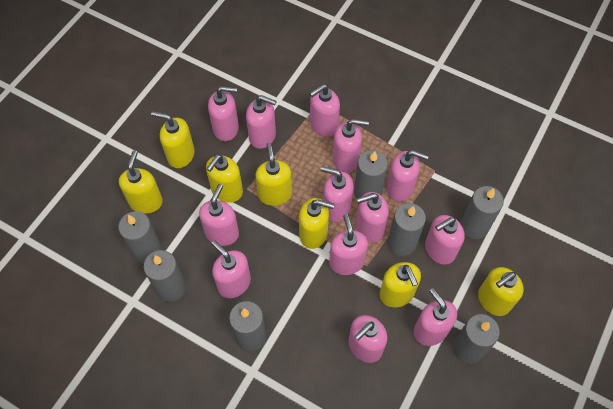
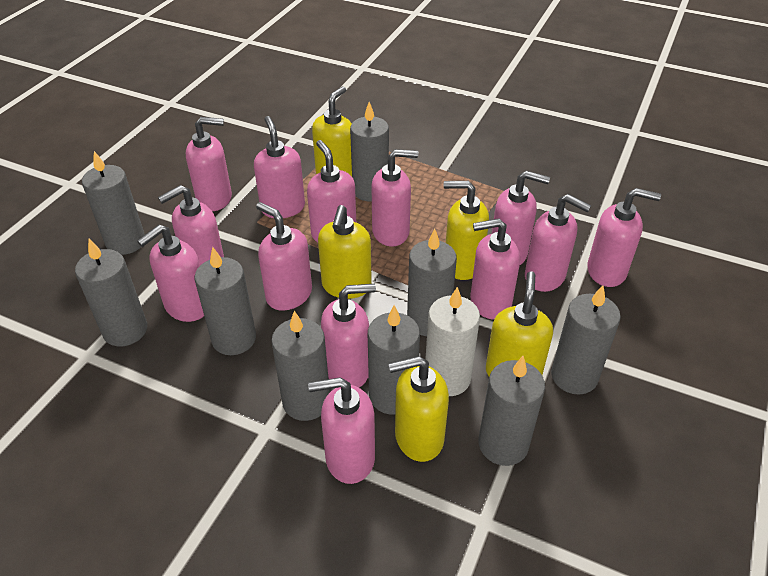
grey candle: [118,211,162,264] [143,250,186,302] [229,301,266,351] [354,150,388,198] [388,203,426,256] [453,314,500,364] [460,186,504,239] = 7 -> [75,239,147,346] [82,151,145,255] [194,247,256,355] [271,311,330,421] [350,102,389,202] [368,305,420,415] [407,229,457,336] [478,356,545,466] [551,285,621,395] = 9
white candle: none = 0 -> [425,287,480,396] = 1
yellow soap dispenser: [119,150,163,214] [151,111,195,168] [206,154,243,203] [256,142,292,206] [299,198,334,249] [379,262,421,307] [478,267,524,316] = 7 -> [312,86,352,177] [318,205,372,299] [388,356,449,462] [444,181,489,280] [486,271,553,376] = 5

